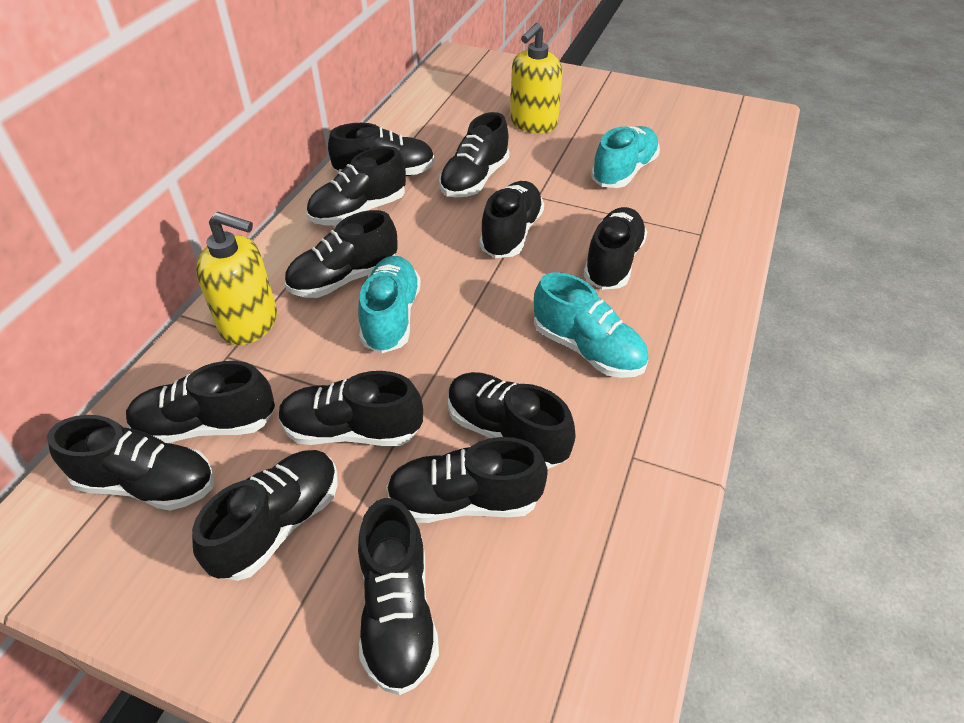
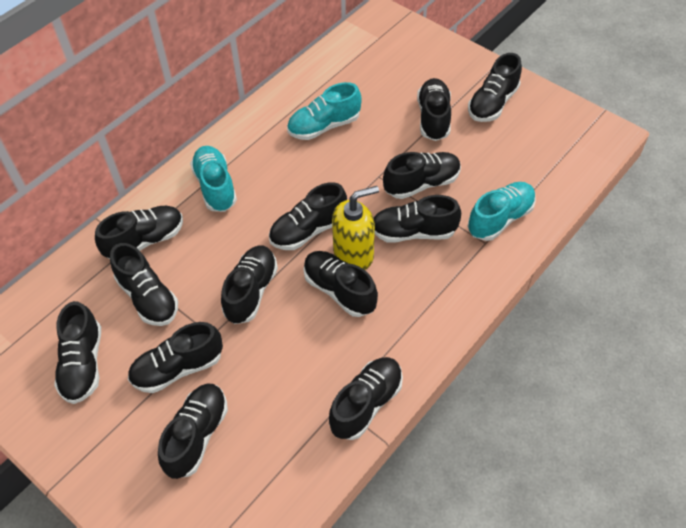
yellow soap dispenser: [196,212,277,345] [510,23,563,134] = 2 -> [332,186,379,270] = 1

